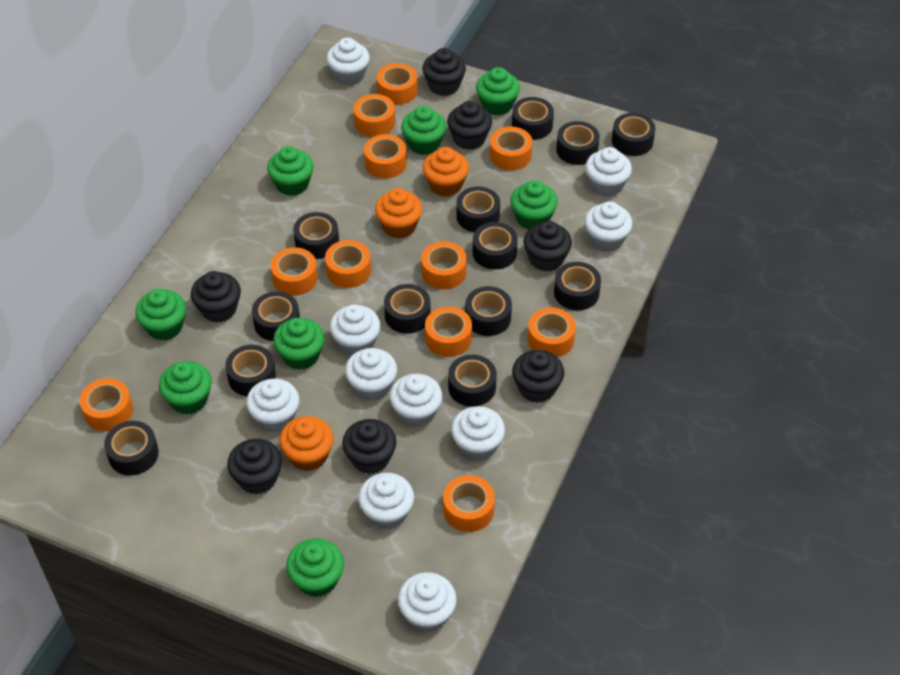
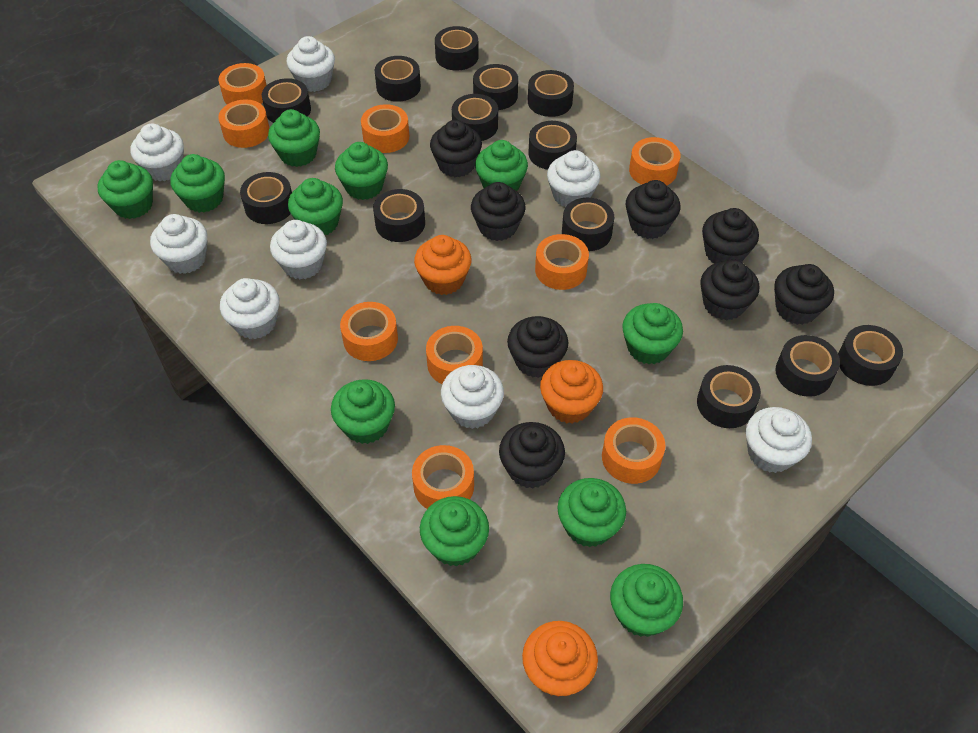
black cupcake: [191,271,241,323] [227,439,282,494] [342,419,396,474] [422,48,466,96] [447,101,492,150] [512,350,564,403] [524,221,572,272] = 7 -> [430,120,482,177] [471,182,526,241] [499,422,565,489] [507,316,569,378] [626,180,680,239] [700,260,759,320] [702,208,759,263] [774,264,834,325] = 8
green cupcake: [135,289,186,341] [159,361,212,415] [267,146,314,196] [273,318,325,370] [286,538,344,597] [401,106,446,155] [476,67,520,115] [510,180,558,230] = 8 -> [97,160,153,219] [170,154,225,213] [268,109,320,167] [288,178,343,235] [331,379,395,444] [335,142,388,200] [420,496,489,566] [475,140,528,191] [557,478,626,547] [610,564,683,637] [622,303,683,364] = 11
orange tape: [80,378,133,431] [271,247,318,296] [325,240,371,288] [353,94,395,137] [364,134,407,178] [377,63,418,105] [421,241,467,289] [425,307,472,357] [443,475,495,532] [490,126,532,170] [528,307,576,357] = 11 -> [218,63,267,104] [218,99,270,148] [340,302,398,361] [361,104,409,153] [412,445,474,509] [426,326,483,384] [535,234,589,290] [602,417,665,484] [629,137,681,186] = 9
white cupcake: [246,379,299,432] [326,38,370,86] [330,304,381,356] [345,348,397,401] [358,473,414,529] [390,374,442,427] [398,572,457,632] [451,406,505,461] [584,201,632,252] [585,147,632,197] = 10 -> [131,124,184,181] [150,214,208,274] [220,278,280,339] [270,220,327,280] [287,36,335,92] [441,365,504,429] [547,150,600,208] [746,407,812,473] = 8

